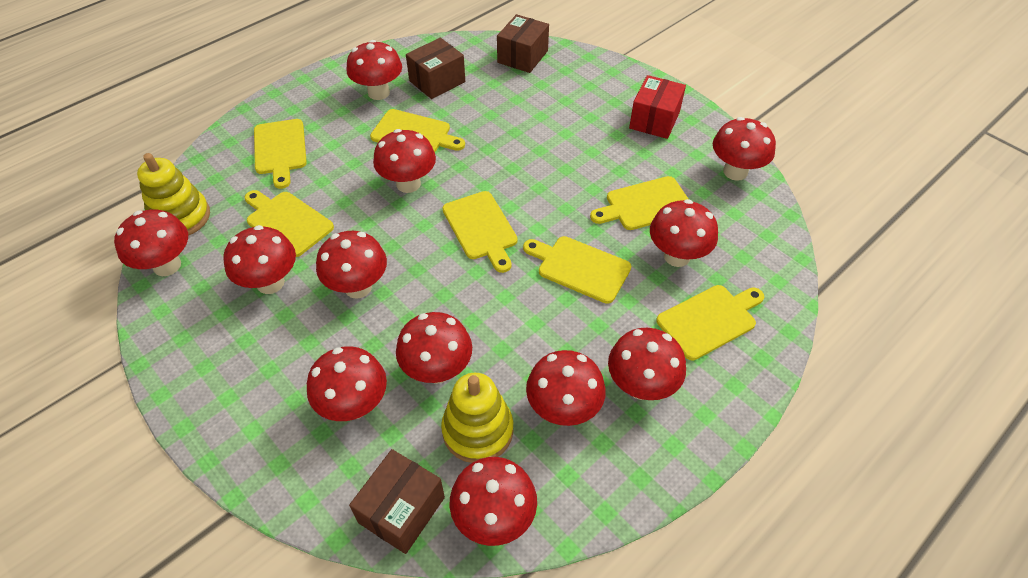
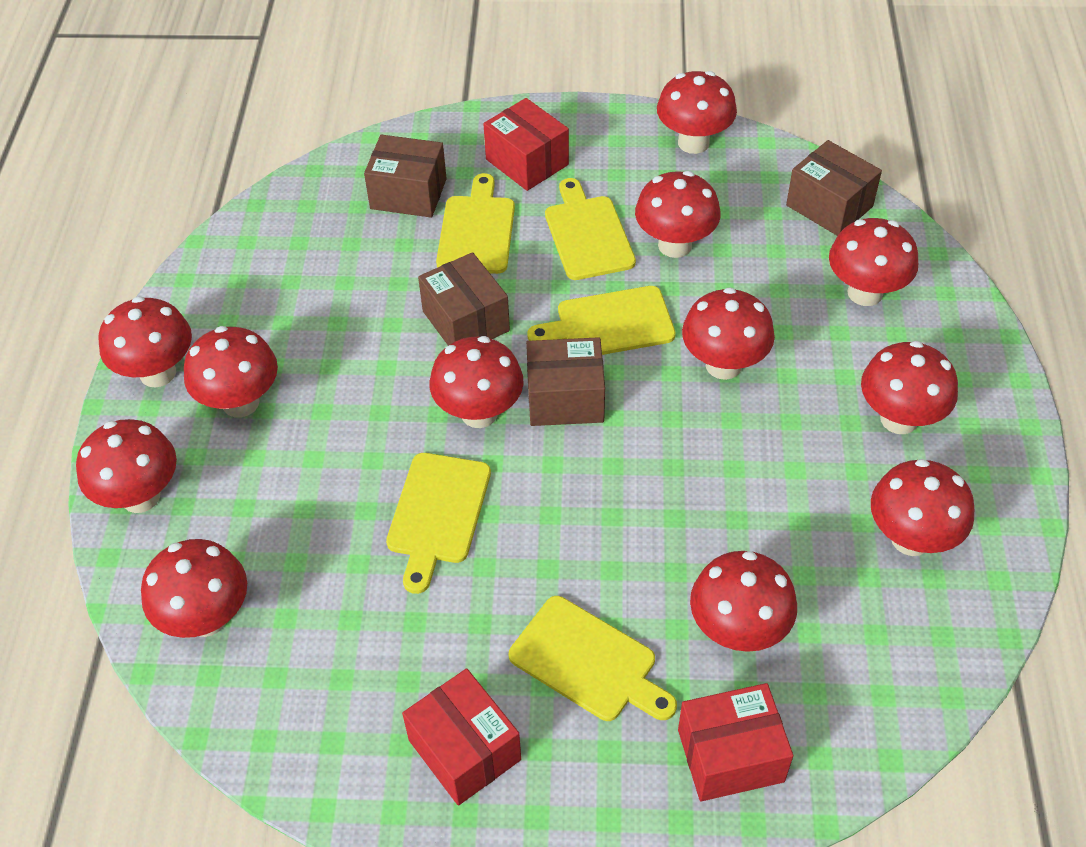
brown box: [349,449,445,554] [406,38,465,99] [497,14,549,73] = 3 -> [364,135,447,218] [418,252,510,346] [526,337,605,426] [786,140,882,236] = 4
red box: [629,75,686,139] = 1 -> [402,668,521,806] [483,98,569,191] [678,683,793,801] = 3
yellow cutting board: [245,190,334,257] [254,119,307,189] [370,109,465,152] [443,191,518,273] [523,236,631,304] [590,176,688,230] [656,285,764,360] = 7 -> [386,453,491,594] [436,173,515,274] [509,596,677,721] [527,286,676,355] [545,178,636,280] = 5
yellow stacking toy: [137,153,210,236] [441,373,513,463] = 2 -> none = 0

